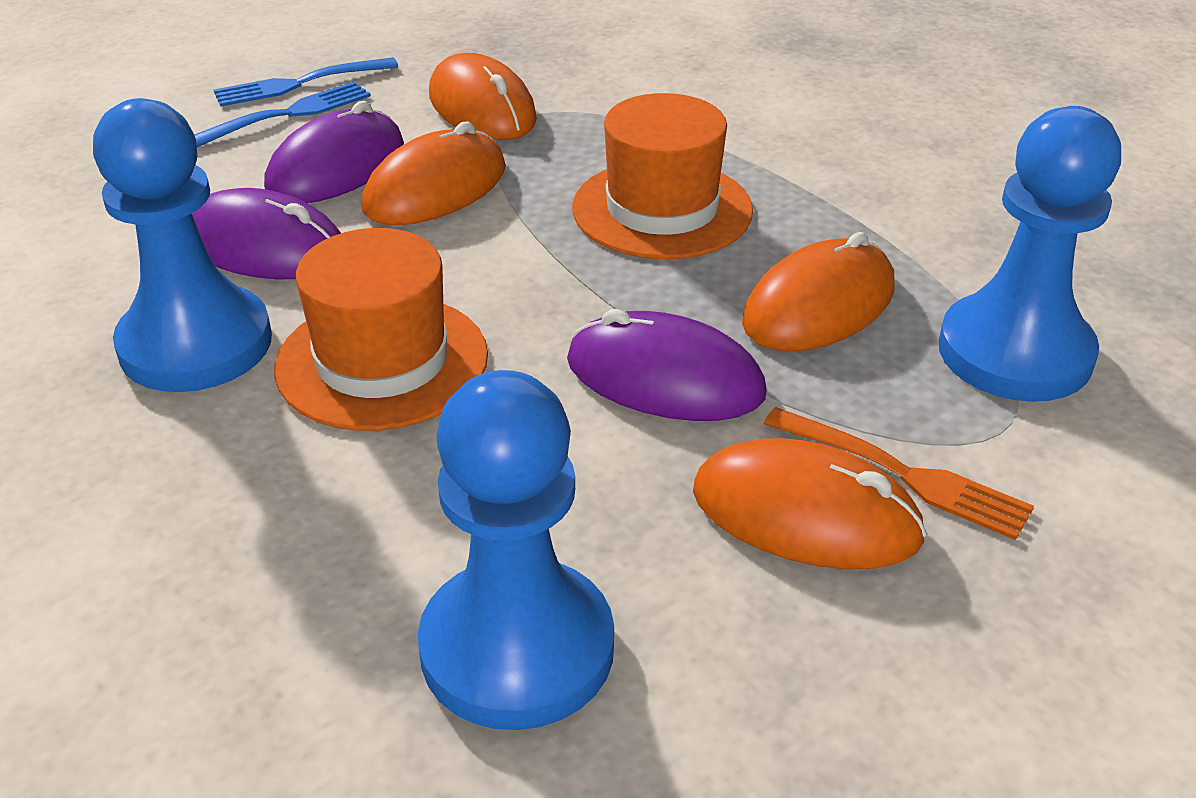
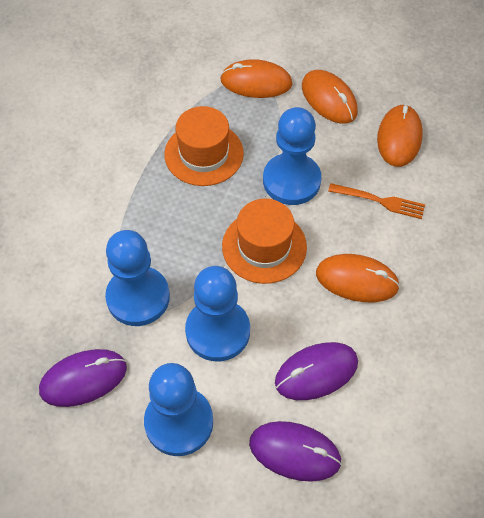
blue fork: [194,82,371,147] [214,57,398,107] = 2 -> none = 0
blue pawn: [93,98,272,392] [418,370,614,730] [938,106,1121,402] = 3 -> [105,230,170,326] [144,363,213,456] [185,266,250,361] [263,107,321,205] = 4

